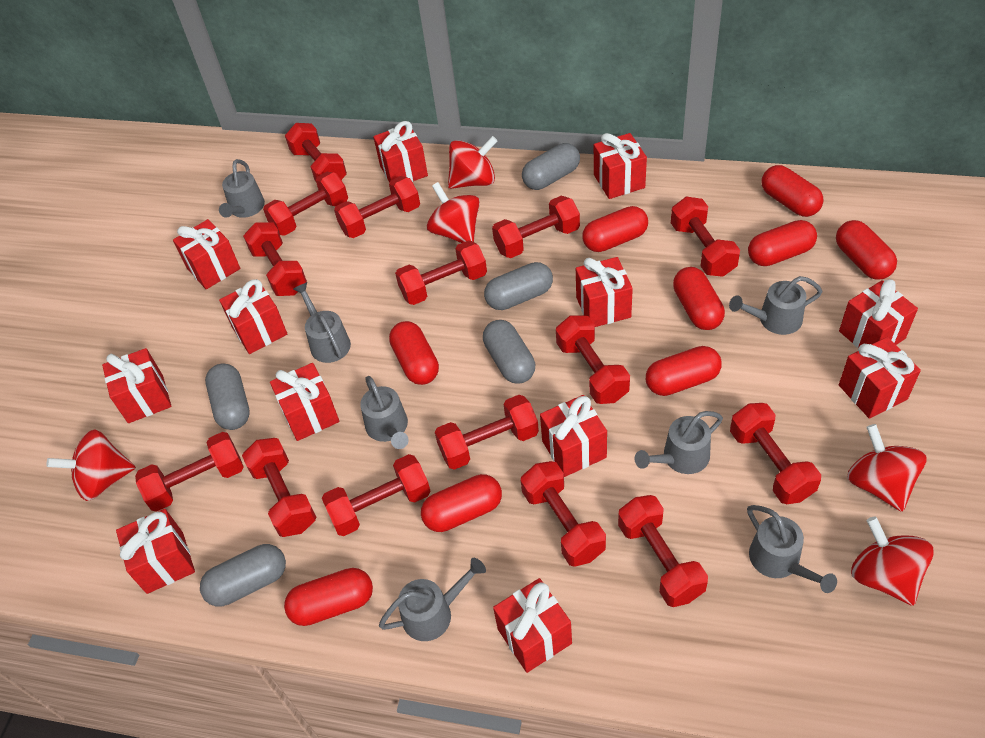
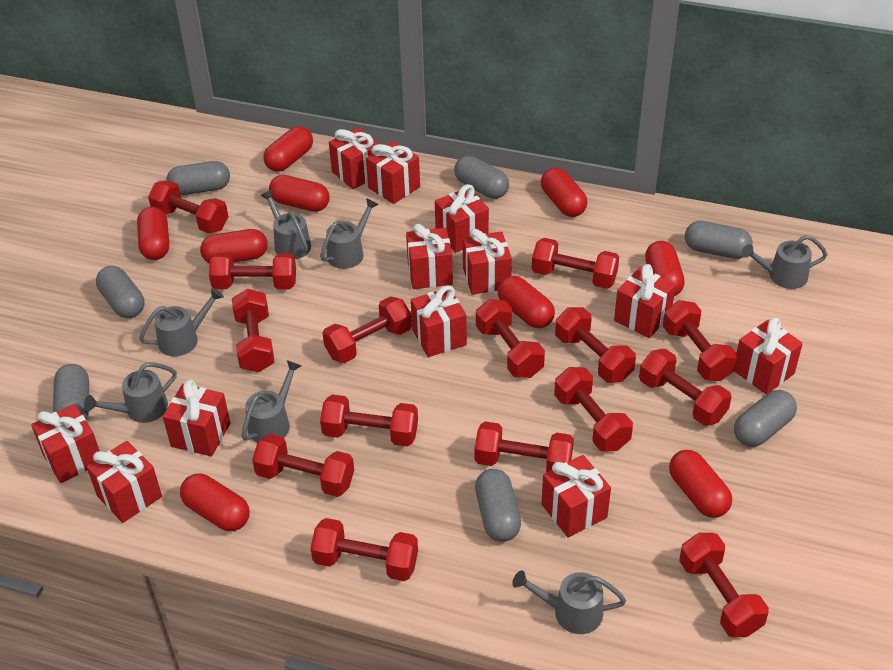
grey capsule: [200,544,286,606] [205,364,250,430] [483,320,535,384] [484,262,553,310] [522,143,580,190] = 5 -> [53,364,89,419] [96,266,144,318] [166,161,230,195] [454,156,509,199] [475,469,521,542] [685,221,753,259] [734,390,797,447] = 7
red spinning top: [46,429,136,501] [427,182,480,243] [448,136,497,189] [847,424,926,512] [851,516,934,606] = 5 -> none = 0

